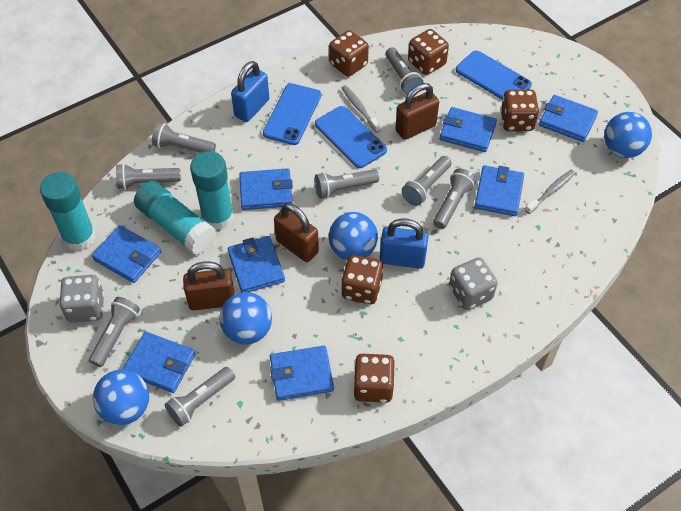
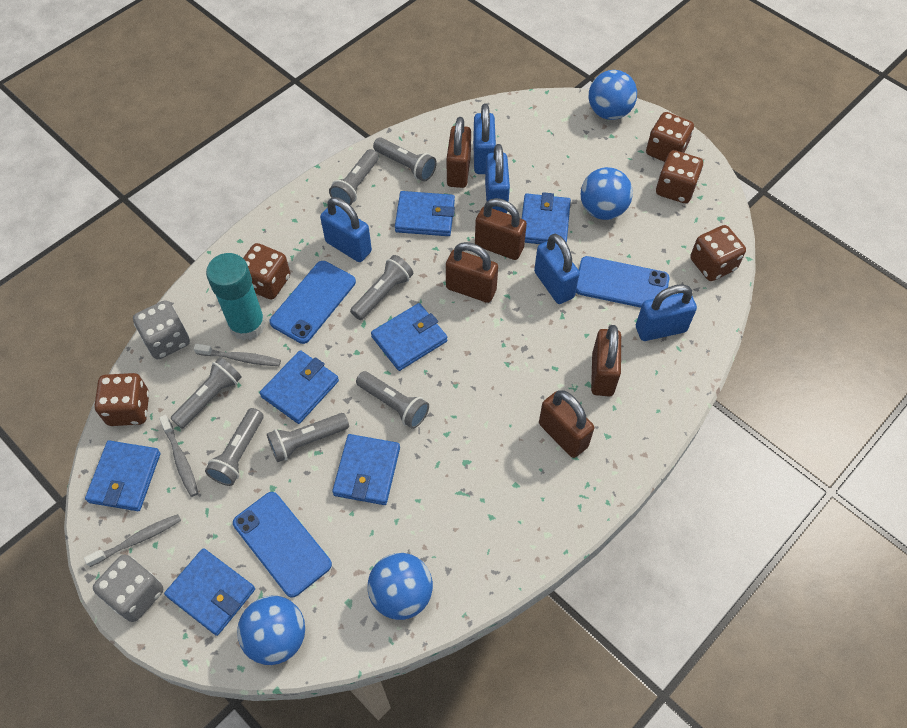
blue padlock: [231,61,269,122] [380,219,429,269] = 2 -> [320,197,372,262] [473,104,496,174] [485,144,510,213] [534,234,580,304] [636,284,697,341] = 5
blue wallet: [92,225,161,283] [122,332,196,393] [228,236,285,293] [239,168,293,210] [270,345,334,401] [440,107,497,152] [474,165,524,216] [539,95,598,142] = 8 -> [85,440,161,511] [164,548,255,636] [260,350,339,424] [332,434,400,505] [371,303,447,371] [395,191,455,236] [522,192,571,244] = 7
brown padlock: [183,261,235,310] [274,203,319,262] [395,83,439,140] = 3 -> [446,242,498,303] [447,117,471,188] [475,198,527,260] [539,390,594,458] [591,325,621,396] = 5
grey flashlight: [89,297,140,367] [116,163,181,190] [152,123,216,153] [165,367,235,427] [315,169,379,199] [385,47,424,95] [402,156,452,206] [433,169,476,229] = 8 -> [170,357,242,429] [205,408,263,486] [267,413,349,462] [329,149,379,205] [350,255,413,320] [356,371,429,429] [373,137,437,181] = 7
grey toothbrush: [342,85,381,133] [525,170,575,214] = 2 -> [84,514,181,567] [159,415,198,497] [194,344,281,366] = 3
turquoise glue stick: [40,172,96,251] [134,181,217,255] [190,151,234,230] = 3 -> [206,253,266,341] = 1

